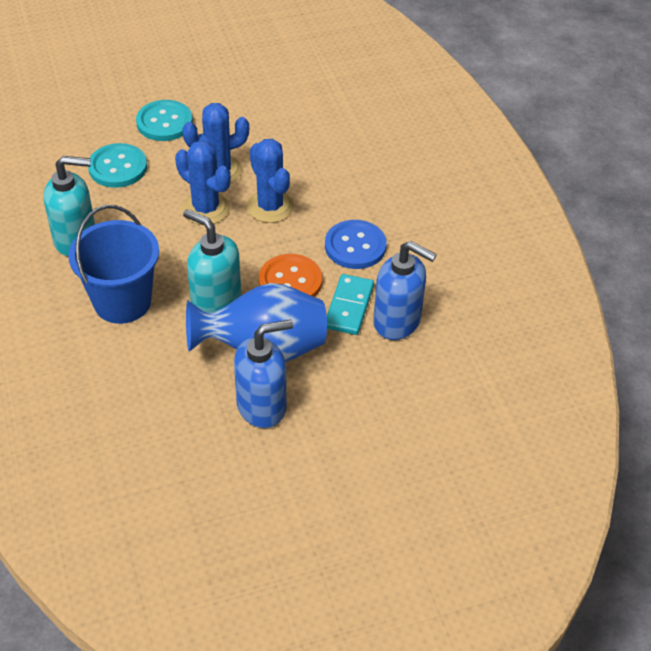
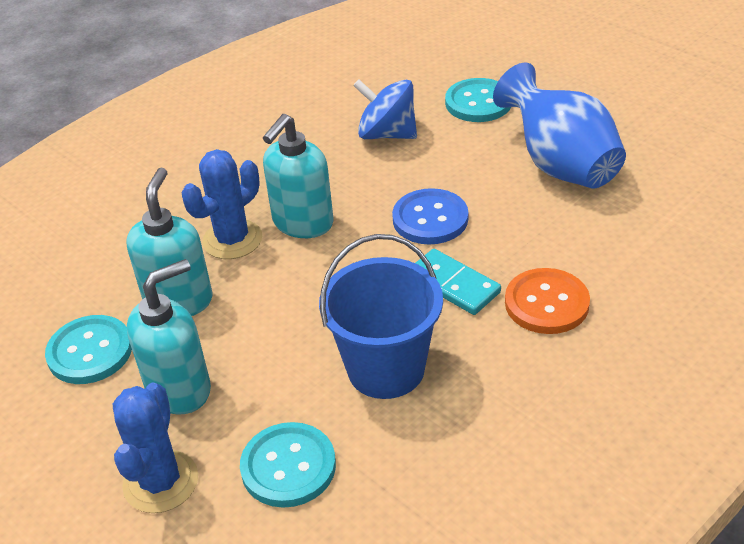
blue cactus: [175,140,231,225] [182,103,249,183] [247,139,294,223] = 3 -> [113,383,198,513] [182,149,262,259] = 2
blue soap dispenser: [234,319,293,428] [373,241,437,340] = 2 -> none = 0
blue spinning top: none = 0 -> [353,79,417,139] = 1
turquoise button: [88,143,147,188] [136,100,193,141] = 2 -> [45,315,132,384] [240,422,336,508] [445,78,511,122] = 3
turquoise soap dispenser: [44,156,95,257] [183,209,241,313] = 2 -> [126,167,213,316] [127,259,211,415] [263,114,334,238] = 3

